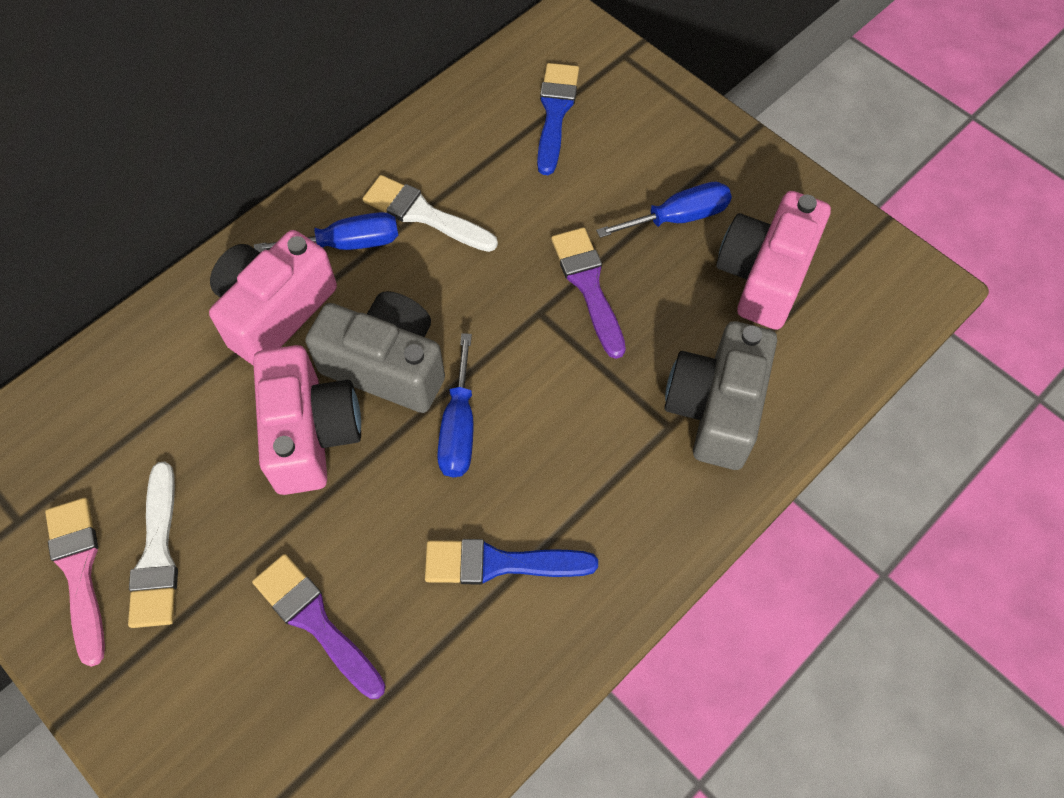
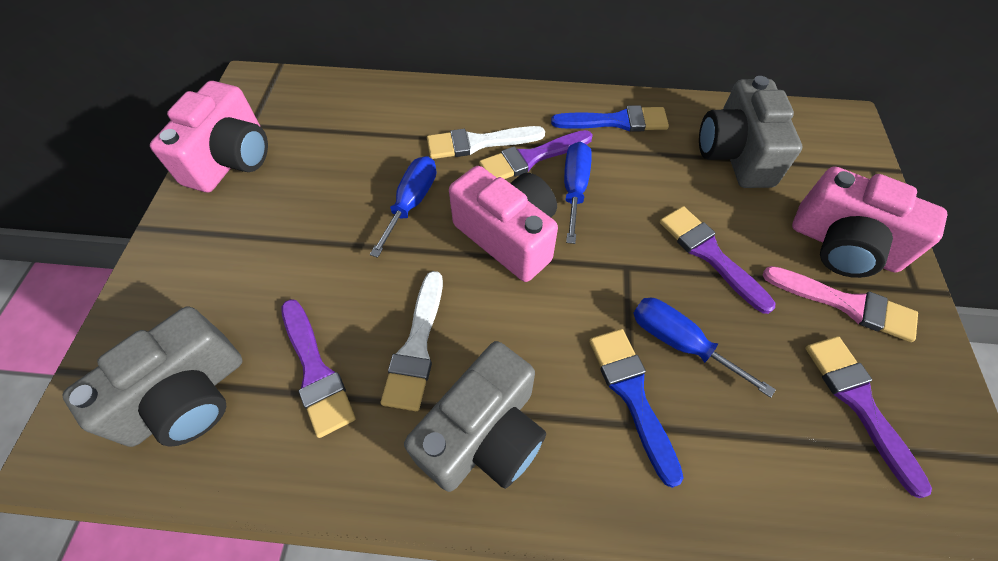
grey camera: [305,291,445,413] [664,321,777,470] = 2 -> [62,306,243,447] [404,341,546,492] [699,76,802,188] = 3
purple brush: [252,554,386,699] [551,227,626,359] = 2 -> [281,299,356,438] [479,130,593,179] [660,206,775,314] [805,336,932,498] = 4

